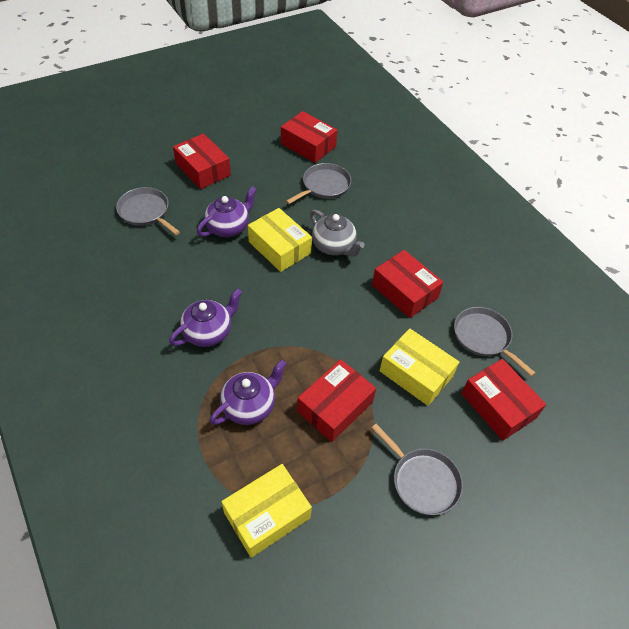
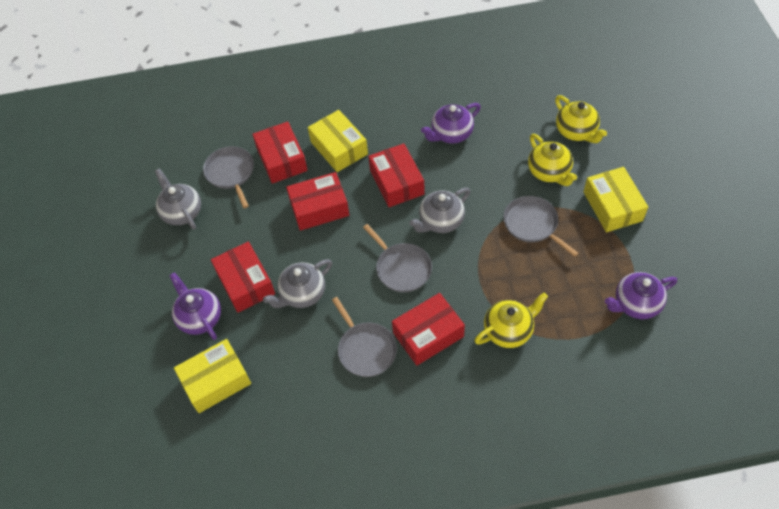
grey teapot: [310,210,365,257] = 1 -> [155,168,201,230] [263,259,332,308] [410,188,470,233] = 3
yellow teapot: none = 0 -> [474,293,548,348] [528,134,577,186] [555,95,607,143] = 3

